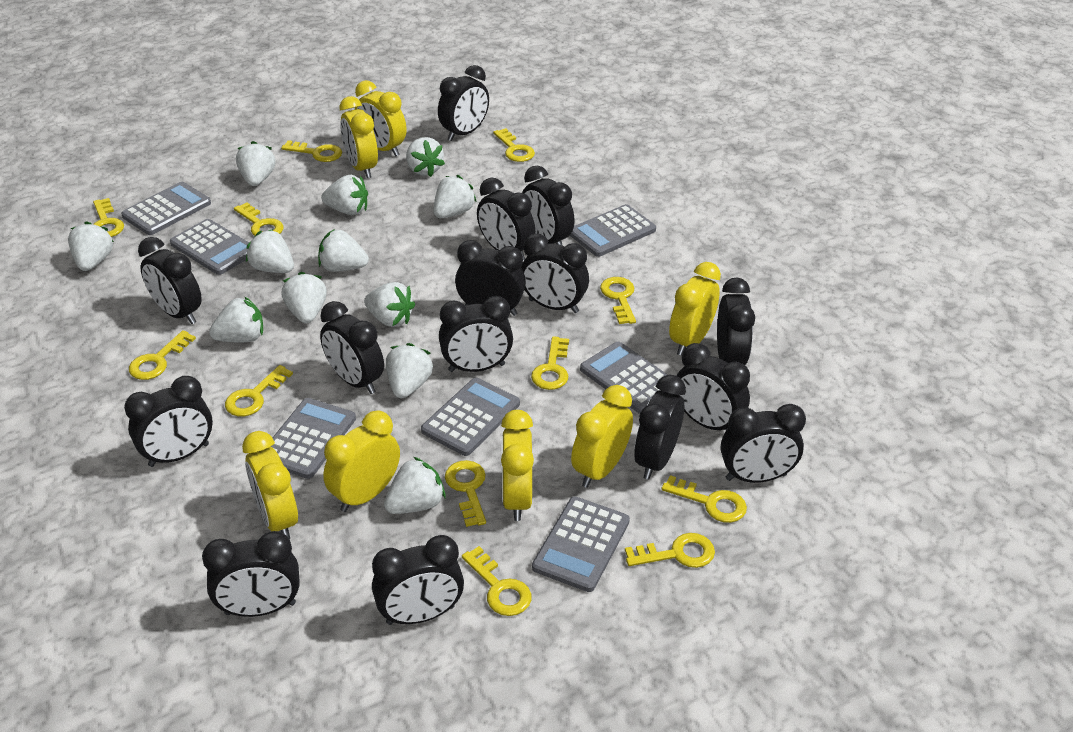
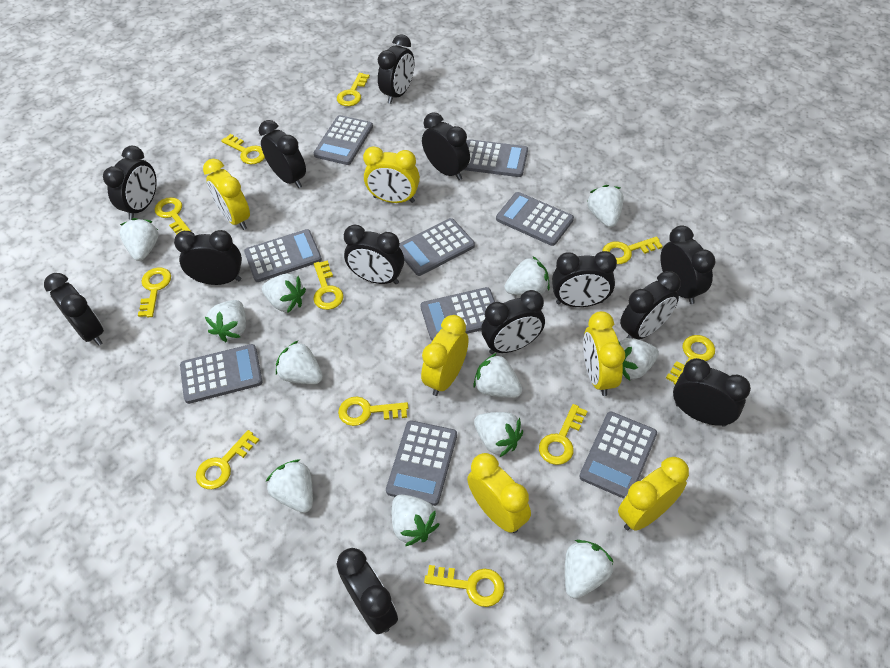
black clock: [124,376,213,467] [138,237,202,324] [202,531,300,617] [320,301,384,394] [372,535,464,625] [438,65,489,141] [439,296,513,372] [455,240,526,316] [477,177,535,261] [521,234,589,313] [522,166,575,246] [634,375,686,480] [677,343,750,430] [717,278,755,365] [721,404,806,483] = 15 -> [44,273,104,346] [103,146,157,220] [174,230,242,285] [259,120,306,188] [337,548,398,634] [344,225,404,284] [378,34,414,104] [422,112,470,180] [481,290,545,354] [552,251,617,307] [620,271,681,339] [661,225,715,304] [673,358,751,427] = 13
grey calculator: [121,182,211,235] [170,219,249,275] [270,398,356,479] [421,378,520,456] [532,497,630,592] [570,204,656,257] [580,342,668,414] = 7 -> [180,344,263,404] [244,229,322,282] [314,115,373,165] [386,420,457,506] [399,218,475,276] [420,287,495,341] [464,139,528,177] [496,192,574,246] [579,412,657,499] = 9
yellow clock: [242,431,298,539] [323,411,400,512] [339,96,378,178] [355,80,407,156] [501,410,534,521] [571,385,633,488] [669,262,721,356] = 7 -> [203,159,250,230] [363,146,420,203] [421,315,469,396] [467,453,531,533] [583,311,625,396] [618,457,689,531] = 6
yellow key: [93,198,124,237] [129,330,196,380] [225,365,293,416] [234,202,284,236] [281,140,342,162] [445,460,486,527] [462,546,532,616] [493,128,535,162] [531,336,569,390] [600,277,636,324] [625,533,715,568] [662,475,747,523] = 12 -> [138,267,171,317] [155,197,191,235] [196,430,259,489] [221,134,265,164] [313,260,344,310] [337,73,370,106] [338,397,408,426] [424,565,505,607] [539,404,587,465] [602,236,663,264] [666,335,715,384] = 11

